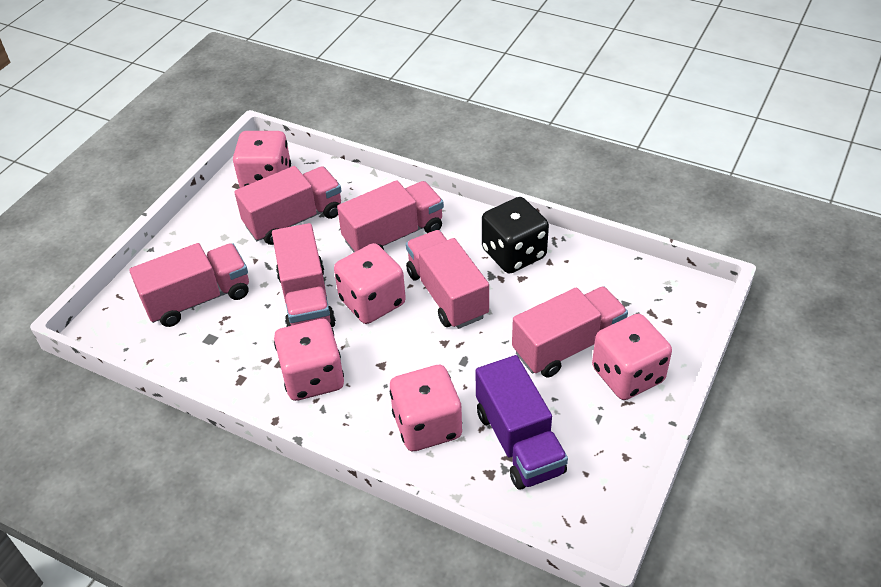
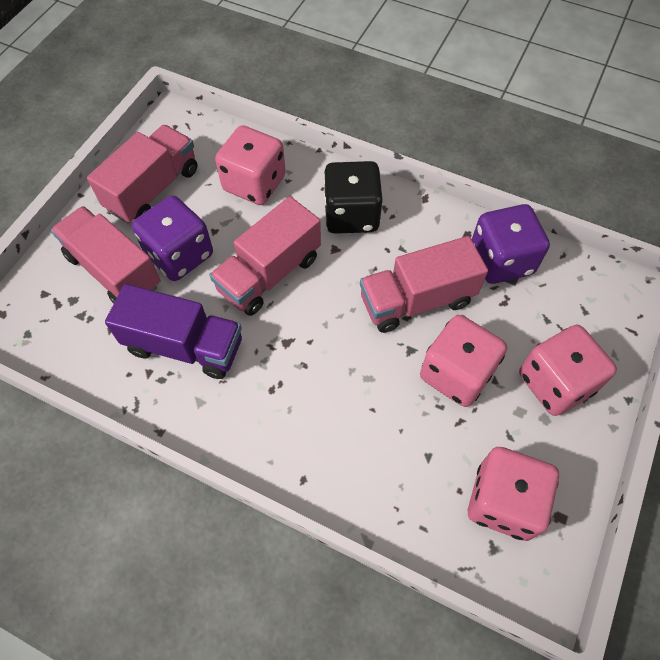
pink dice: [233,131,291,188] [274,319,344,401] [334,243,406,324] [390,365,462,451] [592,314,672,400] = 5 -> [215,125,286,205] [420,315,507,407] [468,447,559,541] [519,325,617,416] = 4
pink truck: [129,243,249,327] [234,166,341,245] [272,223,336,327] [337,180,444,252] [406,230,489,329] [512,286,628,378] = 6 -> [51,206,160,303] [87,125,197,224] [210,196,321,316] [360,236,488,333] = 4
purple dice: none = 0 -> [132,195,213,281] [472,204,550,284] = 2

